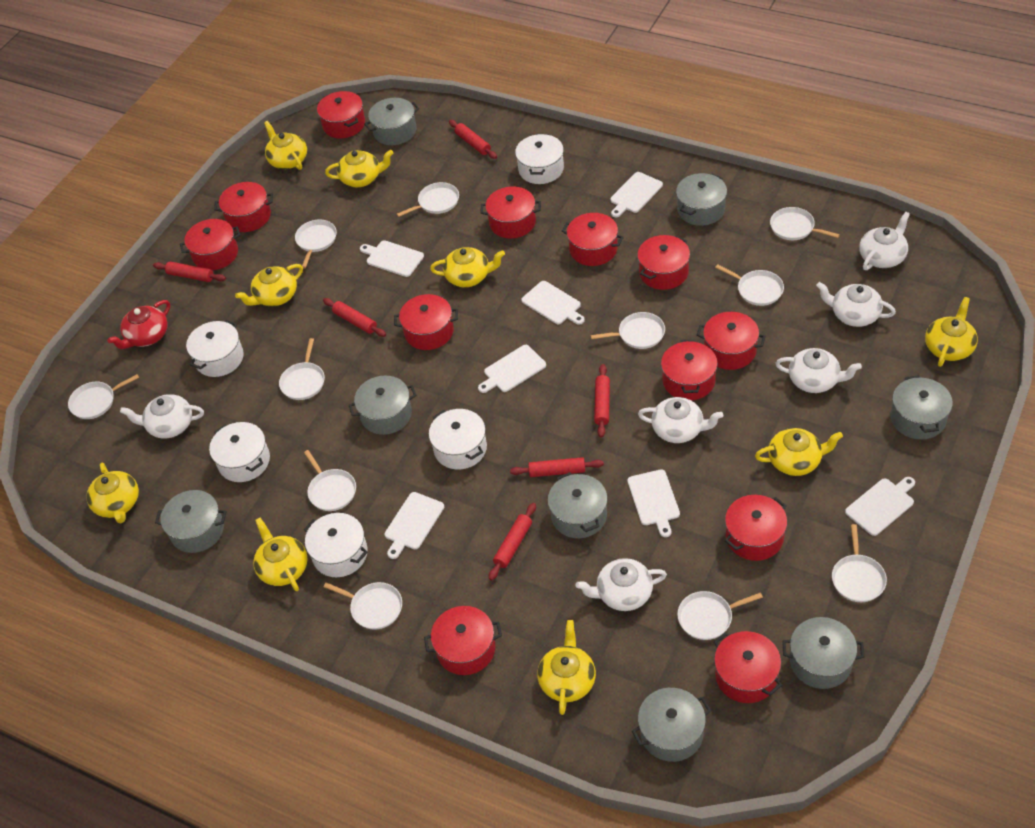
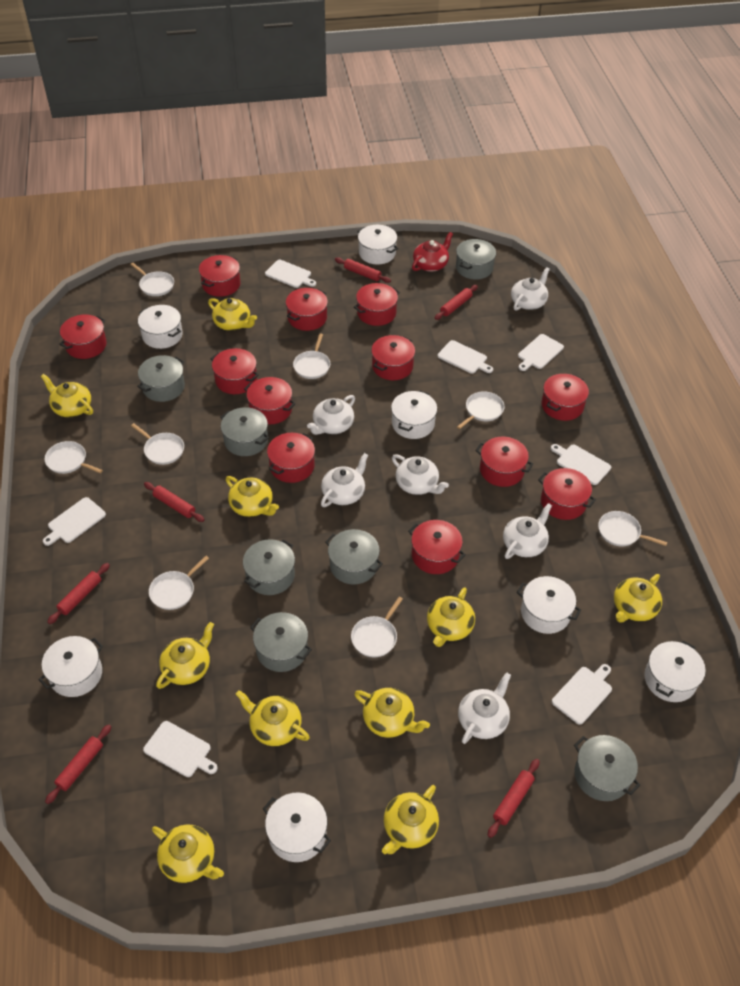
grey pot: [155,490,226,553] [349,376,416,435] [365,98,419,145] [548,472,608,538] [632,688,711,762] [676,173,727,226] [782,617,864,689] [890,375,953,440] = 8 -> [137,355,185,402] [220,407,269,456] [243,539,295,595] [250,612,312,672] [325,529,383,584] [456,239,496,280] [574,735,640,801] = 7
white pan: [68,374,139,419] [279,338,325,400] [295,220,337,268] [304,450,356,511] [323,582,402,630] [397,182,459,217] [591,312,665,349] [677,591,763,640] [715,264,784,306] [770,207,840,240] [832,524,887,602] = 11 -> [45,441,103,474] [130,263,174,296] [131,423,184,465] [149,556,209,610] [293,333,330,379] [351,596,403,657] [457,391,504,429] [598,511,667,546] = 8
white pot: [186,320,244,377] [209,422,270,482] [304,513,368,577] [429,409,487,470] [515,134,564,184] = 5 -> [39,636,103,697] [138,305,183,349] [263,792,331,862] [357,225,398,265] [391,390,437,439] [517,576,581,634] [644,641,706,702] = 7
yellow teapot: [86,462,139,523] [235,264,303,307] [253,518,308,591] [264,121,307,170] [325,150,393,187] [430,247,505,287] [537,620,596,715] [755,428,843,476] [925,297,978,367] = 9 -> [41,374,93,417] [152,825,224,883] [156,622,214,689] [208,298,257,331] [226,476,279,517] [236,690,310,746] [354,688,430,738] [382,785,439,854] [427,587,475,647] [614,574,662,623] = 10

